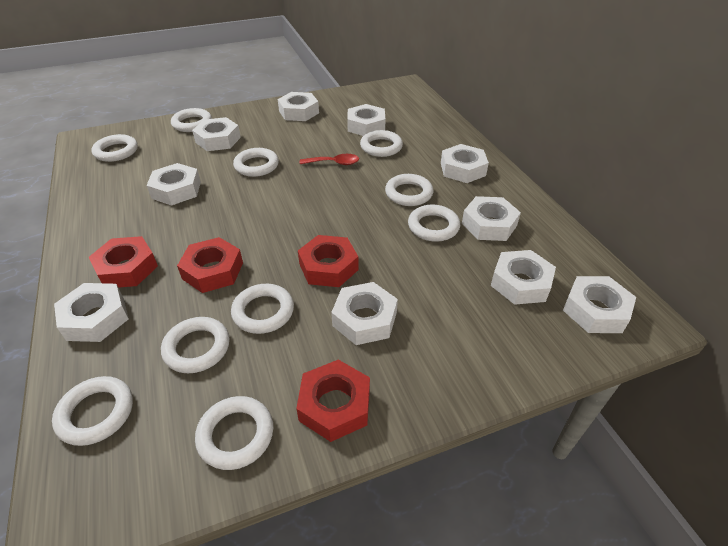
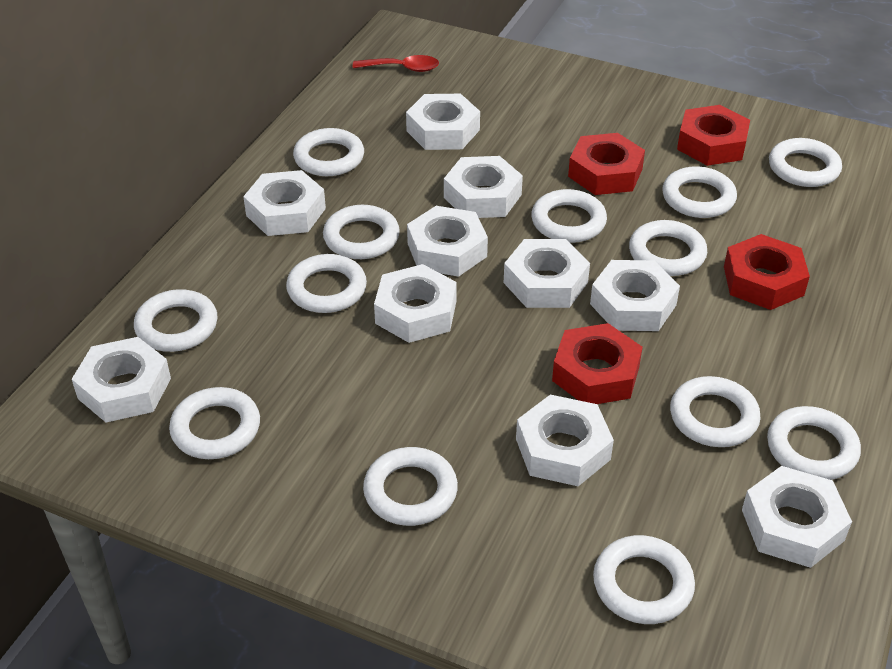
white ring: [52,376,133,446] [91,134,138,162] [161,317,230,373] [171,108,212,132] [195,396,273,470] [231,284,294,334] [233,148,279,177] [360,130,403,157] [385,174,433,206] [408,205,460,242] = 10 -> [134,289,217,352] [169,387,260,459] [286,254,367,313] [293,128,364,176] [323,205,400,259] [363,447,458,526] [531,189,607,243] [593,535,695,624] [629,220,707,276] [662,166,737,218] [670,376,761,447] [767,406,861,480] [769,138,842,187] = 13

